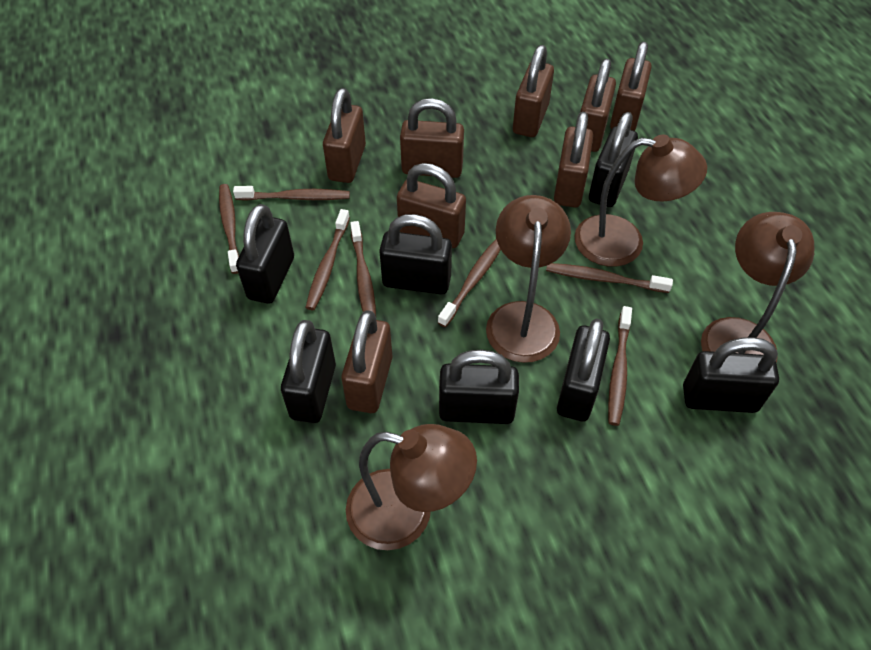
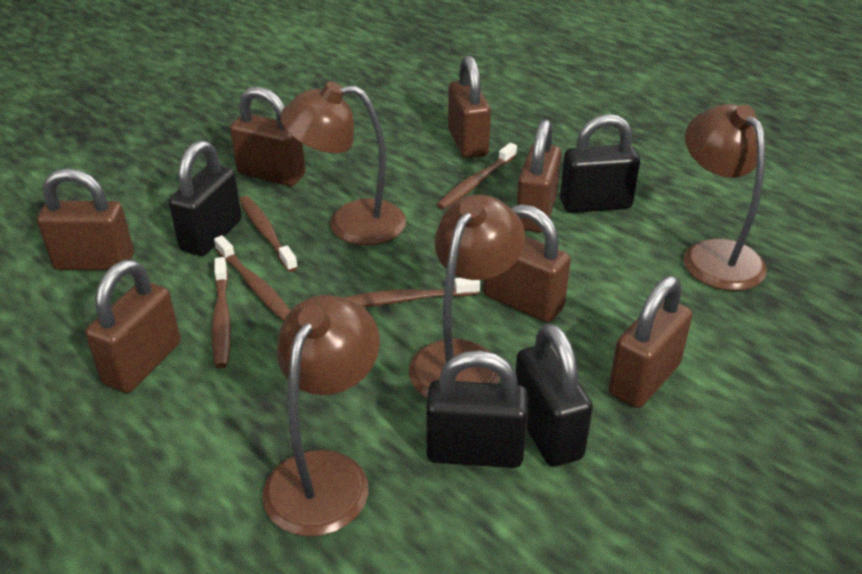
black padlock: [236,204,294,304] [281,320,336,423] [379,214,452,295] [439,350,519,424] [557,318,610,422] [589,112,638,207] [683,337,779,413] = 7 -> [169,140,242,256] [426,350,528,468] [516,324,593,467] [560,114,640,213] = 4
brown padlock: [323,88,366,183] [341,310,392,413] [397,163,466,248] [400,98,464,178] [513,45,554,137] [554,112,593,208] [580,59,616,152] [610,42,652,131] = 8 -> [37,168,134,270] [85,260,181,393] [230,87,305,186] [448,55,491,158] [483,204,571,322] [516,120,562,232] [608,276,692,408] = 7
brown toothbrush: [219,184,239,274] [233,186,350,201] [305,209,350,310] [350,221,376,316] [438,239,501,327] [546,263,673,293] [608,306,632,426] = 7 -> [212,257,231,368] [214,236,291,321] [240,196,298,272] [343,278,480,307] [436,143,517,210] = 5

